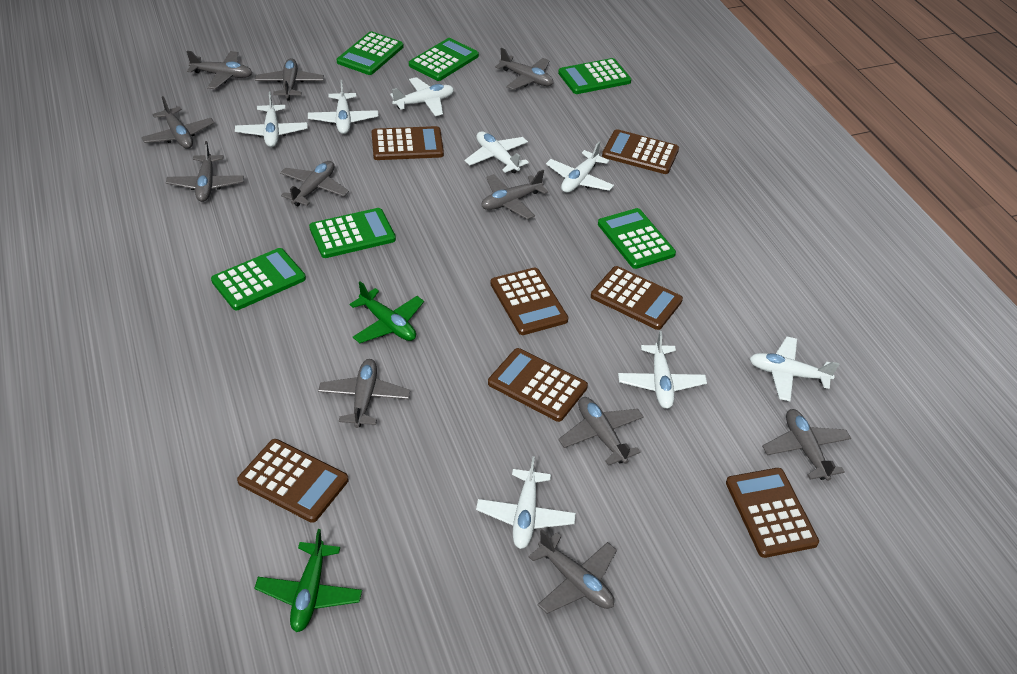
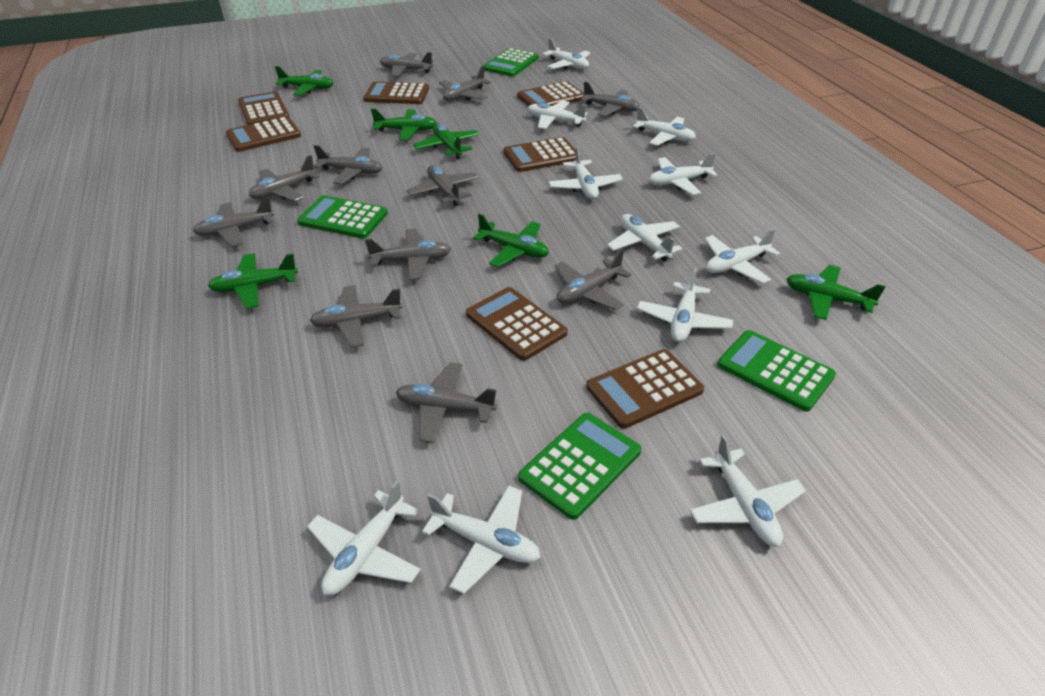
green calculator: [211,248,306,310] [309,208,396,258] [337,31,403,75] [409,38,479,81] [558,58,631,94] [598,208,676,269] = 6 -> [297,195,388,239] [484,48,538,77] [518,413,641,520] [717,330,836,412] = 4
green plane: [254,529,362,632] [350,281,424,343] = 2 -> [208,253,298,309] [275,66,334,96] [371,109,437,140] [413,123,480,159] [473,214,549,267] [786,265,886,320] = 6
white plane: [235,91,308,147] [308,80,378,134] [390,77,454,116] [464,131,529,173] [476,456,576,549] [546,141,614,193] [618,331,707,409] [750,337,839,401] = 8 -> [307,480,421,595] [422,486,541,594] [527,101,588,129] [542,38,591,70] [548,146,623,199] [607,214,683,261] [633,107,696,146] [637,268,733,342] [649,153,717,195] [690,435,806,547] [705,228,780,284] = 11

